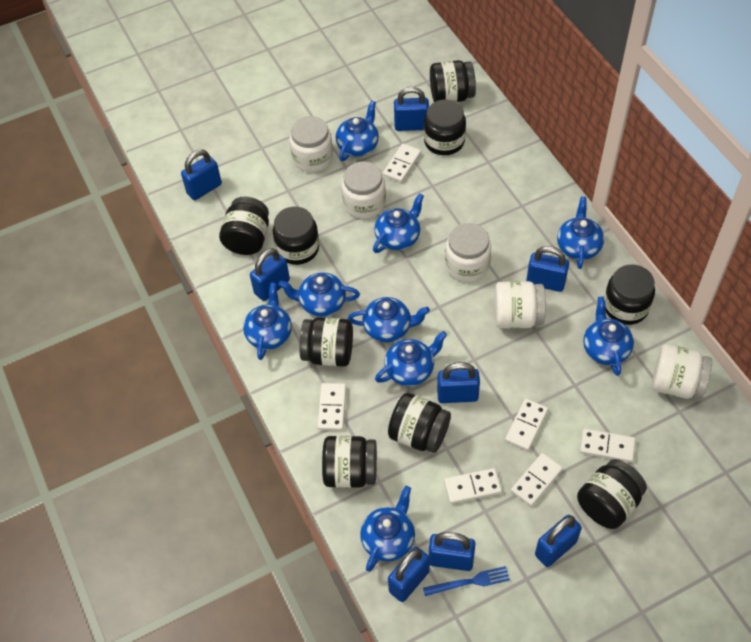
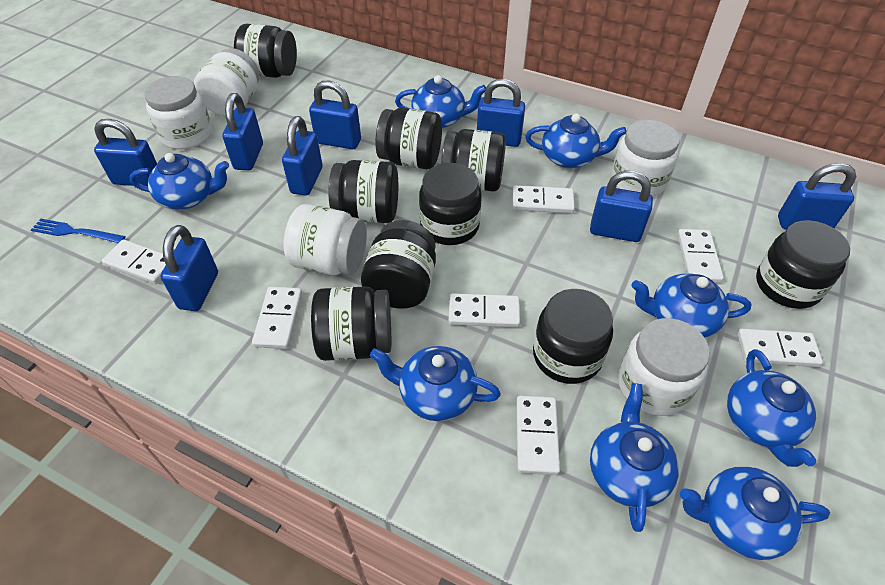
blue teapot: [243,283,292,360] [279,272,360,317] [336,100,379,161] [348,297,430,342] [360,486,415,572] [373,193,424,253] [375,331,447,386] [557,196,604,269] [583,296,634,376] = 9 -> [130,153,229,209] [370,346,501,421] [395,75,486,128] [525,113,626,168] [590,383,679,532] [632,273,751,338] [680,466,830,560] [727,349,816,467] = 8
white domino: [318,383,346,431] [383,144,421,183] [444,468,502,504] [505,399,548,451] [511,453,563,506] [580,429,635,462] = 6 -> [102,239,166,284] [252,287,302,349] [449,293,520,328] [512,185,575,213] [516,396,560,475] [677,229,724,283] [737,329,823,367] = 7

